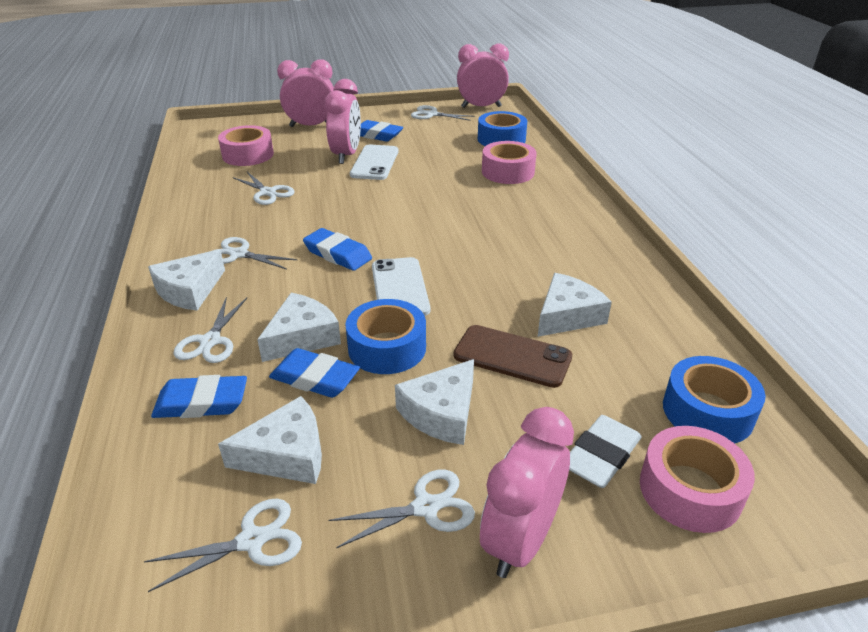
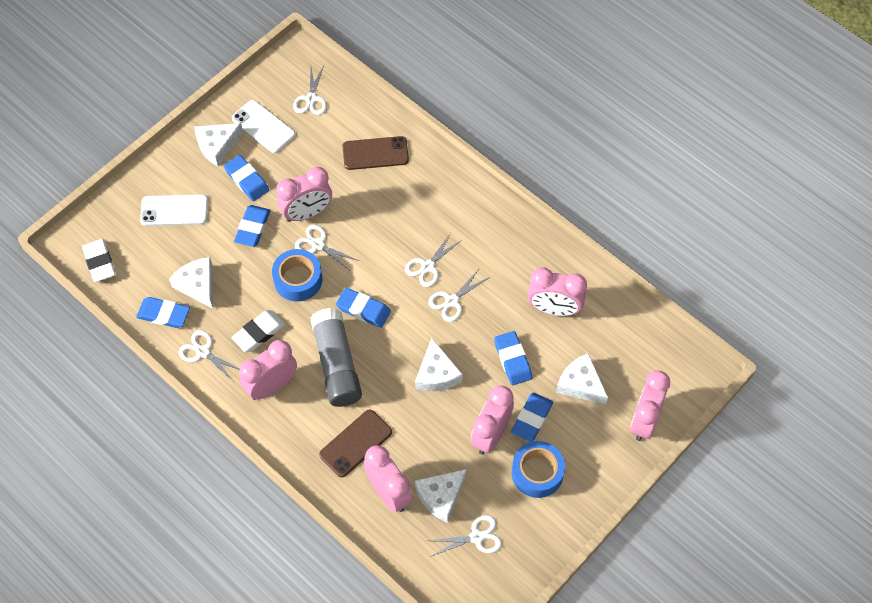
blue eraser: [151,375,247,418] [269,348,360,398] [303,228,372,271] [360,120,403,142] = 4 -> [136,297,190,328] [224,155,269,201] [234,205,271,247] [336,288,391,328] [494,331,532,385] [511,393,553,442] = 6
blue tape: [345,299,426,374] [478,111,527,146] [663,356,765,443] = 3 -> [272,249,322,301] [512,441,565,498] = 2
brown phone: [454,325,572,388] = 1 -> [319,410,392,477] [343,136,409,170] = 2
grey glue stick: none = 0 -> [310,308,362,407] = 1
pink clock: [277,59,334,127] [325,79,361,164] [457,44,509,108] [480,407,574,578] = 4 -> [239,340,297,400] [276,167,332,222] [364,445,413,512] [471,385,514,455] [528,267,587,316] [630,370,670,441] = 6
pink tape: [218,125,274,166] [482,141,537,184] [640,426,755,533] = 3 -> none = 0
white eraser: [569,415,642,488] = 1 -> [82,239,116,282] [231,310,285,352] = 2

